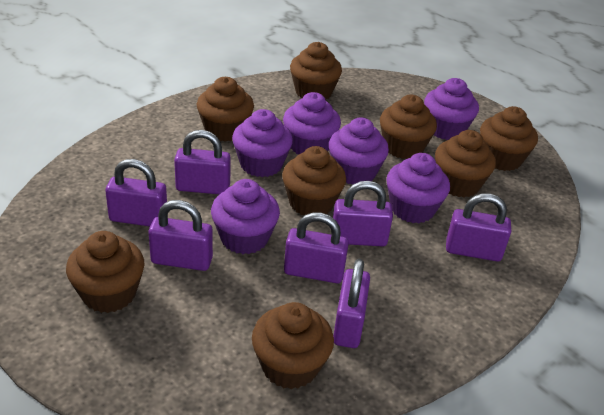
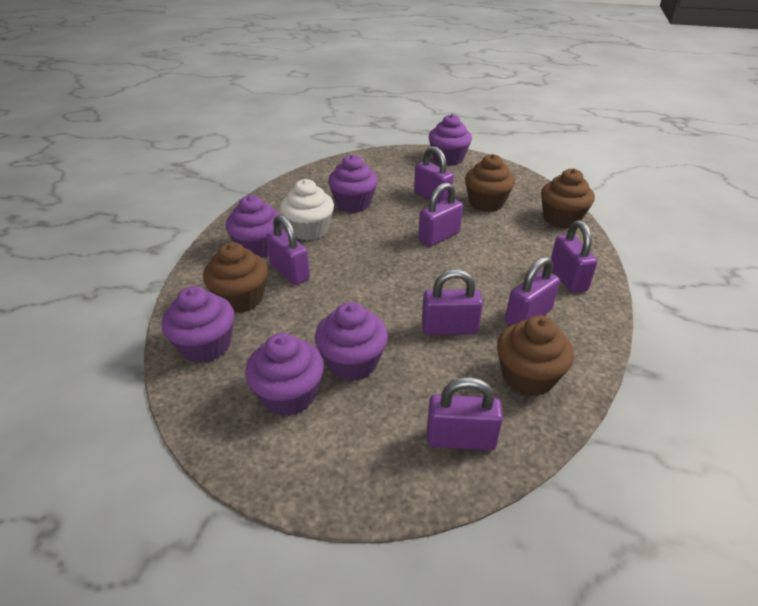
brown cupcake: [66,231,145,313] [197,77,254,142] [252,302,334,389] [282,146,346,215] [290,42,342,100] [380,95,437,159] [435,130,496,198] [480,106,538,171] = 8 -> [203,242,268,313] [465,154,515,212] [497,316,574,396] [541,168,595,229] = 4
white cupcake: none = 0 -> [280,179,334,241] = 1

